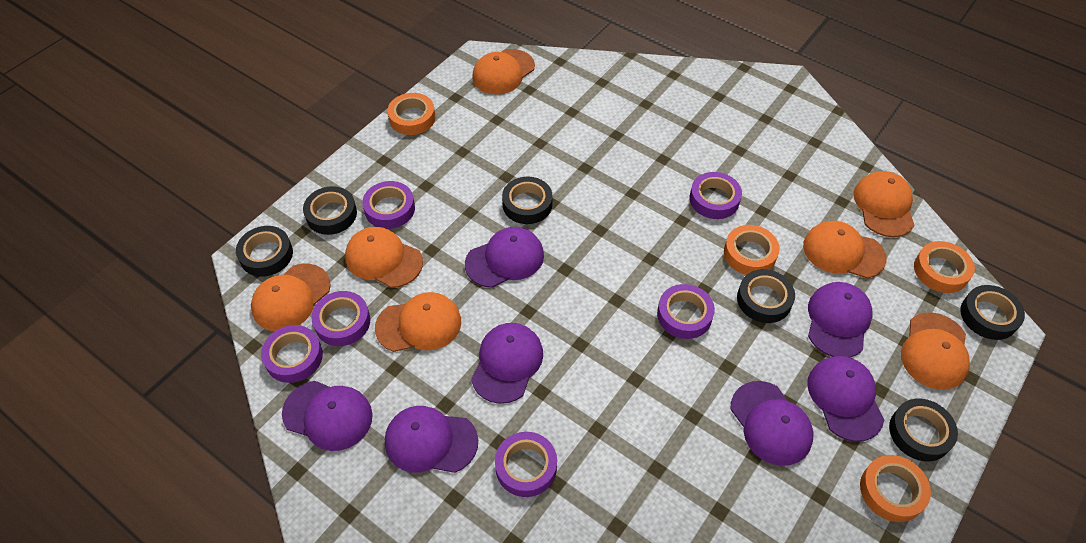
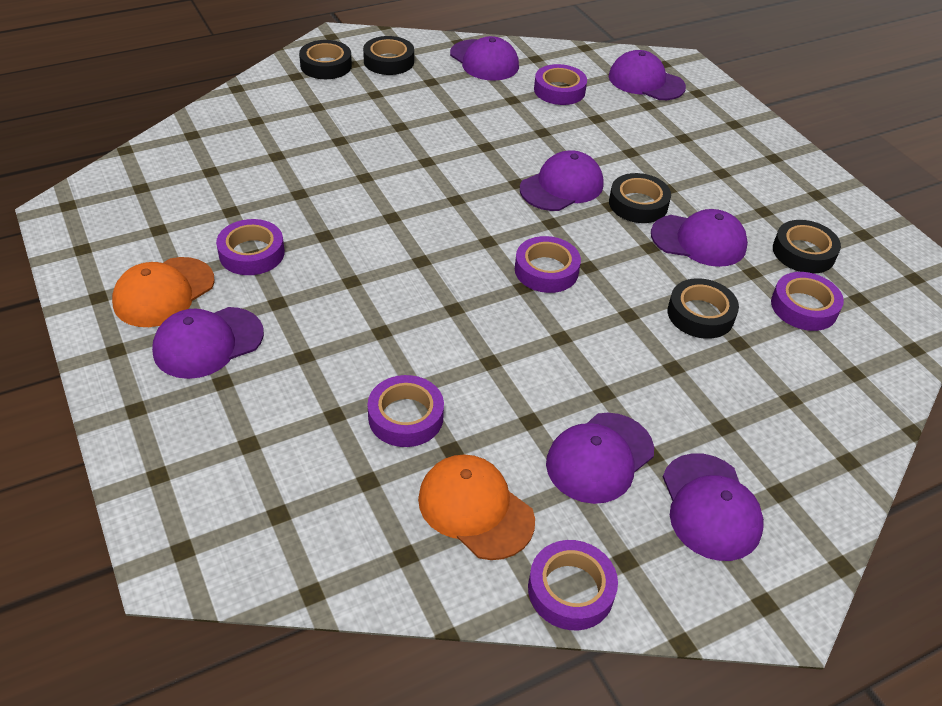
black tape: [236,226,293,277] [303,186,357,235] [502,177,553,224] [737,269,795,323] [889,399,958,461] [960,285,1025,340] = 6 -> [299,40,352,79] [363,36,414,75] [609,173,671,223] [667,278,739,339] [773,220,841,274] = 5
orange cap: [251,263,331,331] [345,227,423,288] [375,292,461,352] [472,49,535,94] [803,221,887,278] [853,171,915,237] [901,312,970,390] = 7 -> [112,257,215,327] [418,454,535,560] = 2
orange tape: [387,93,436,135] [724,225,780,275] [860,455,931,522] [914,241,975,293] = 4 -> none = 0

